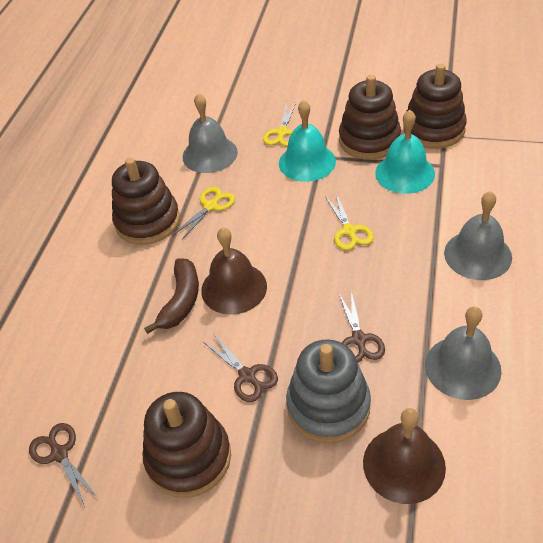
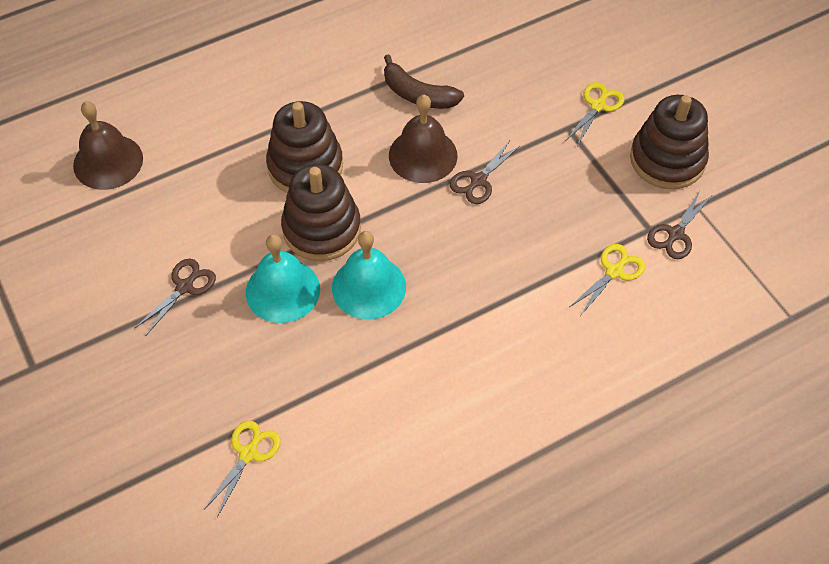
brown stacking toy: [112,158,180,245] [142,392,231,498] [339,75,401,160] [403,64,467,149] = 4 -> [266,101,343,193] [281,164,361,261] [630,95,709,189] = 3
grey bell: [182,93,238,173] [425,307,502,400] [444,191,512,280] = 3 -> none = 0
grey stacking toy: [286,339,371,443] = 1 -> none = 0

